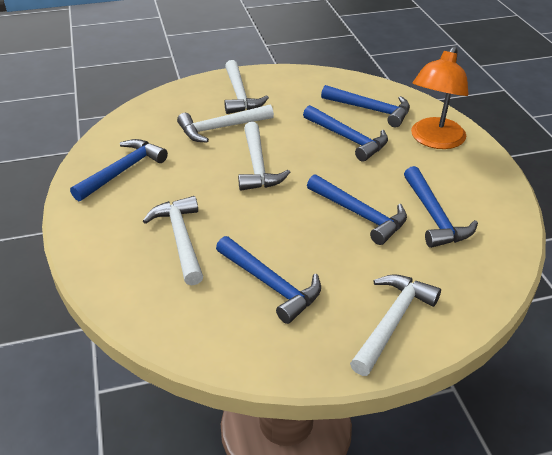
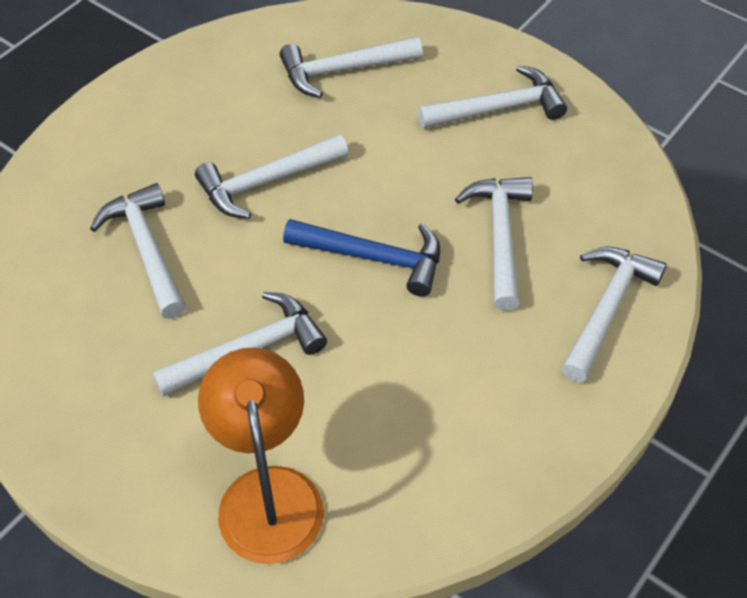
blue hammer: [70,139,168,201] [216,236,321,324] [303,105,388,162] [307,174,407,245] [321,85,410,127] [404,166,478,248] = 6 -> [283,219,440,297] = 1
white hammer: [143,196,203,285] [177,105,274,143] [224,60,269,114] [238,122,290,191] [350,274,441,376] = 5 -> [90,183,186,319] [152,292,327,397] [195,134,349,219] [280,37,423,98] [418,65,567,128] [455,177,533,311] [562,247,667,382] = 7

